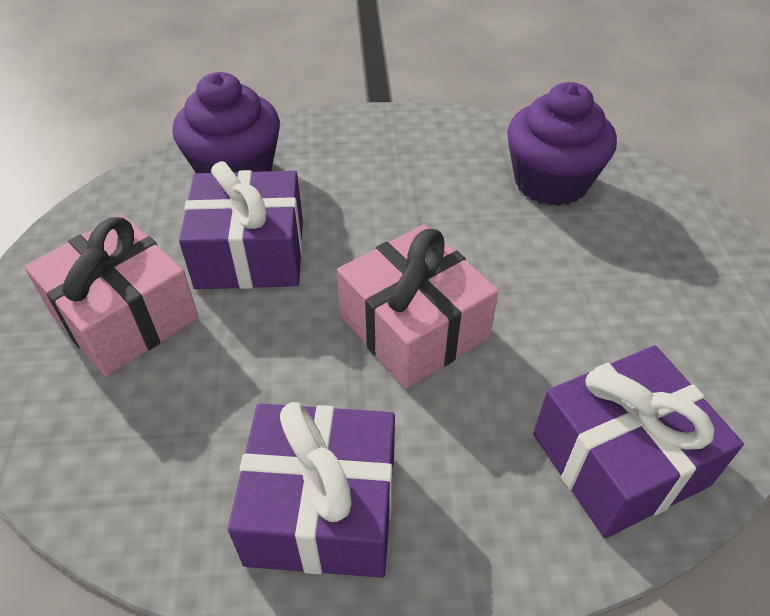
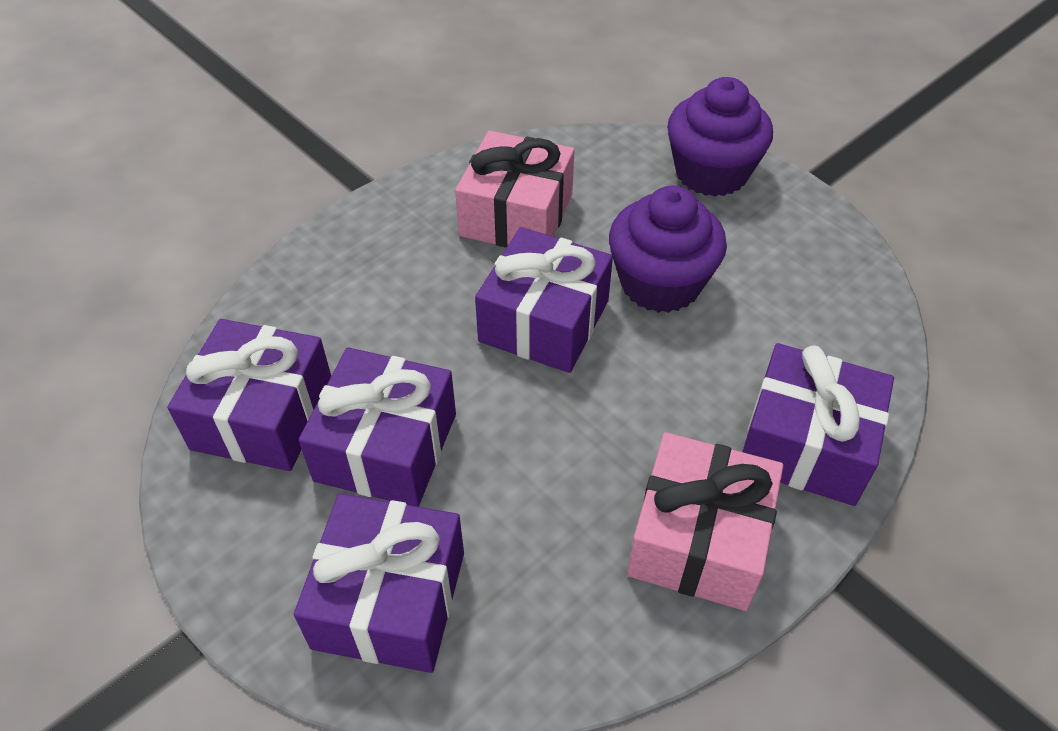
purple gift: [179,161,303,289] [228,402,395,578] [533,346,744,538] = 3 -> [167,319,331,471] [294,493,464,673] [298,347,456,507] [475,227,613,373] [742,343,894,506] = 5

